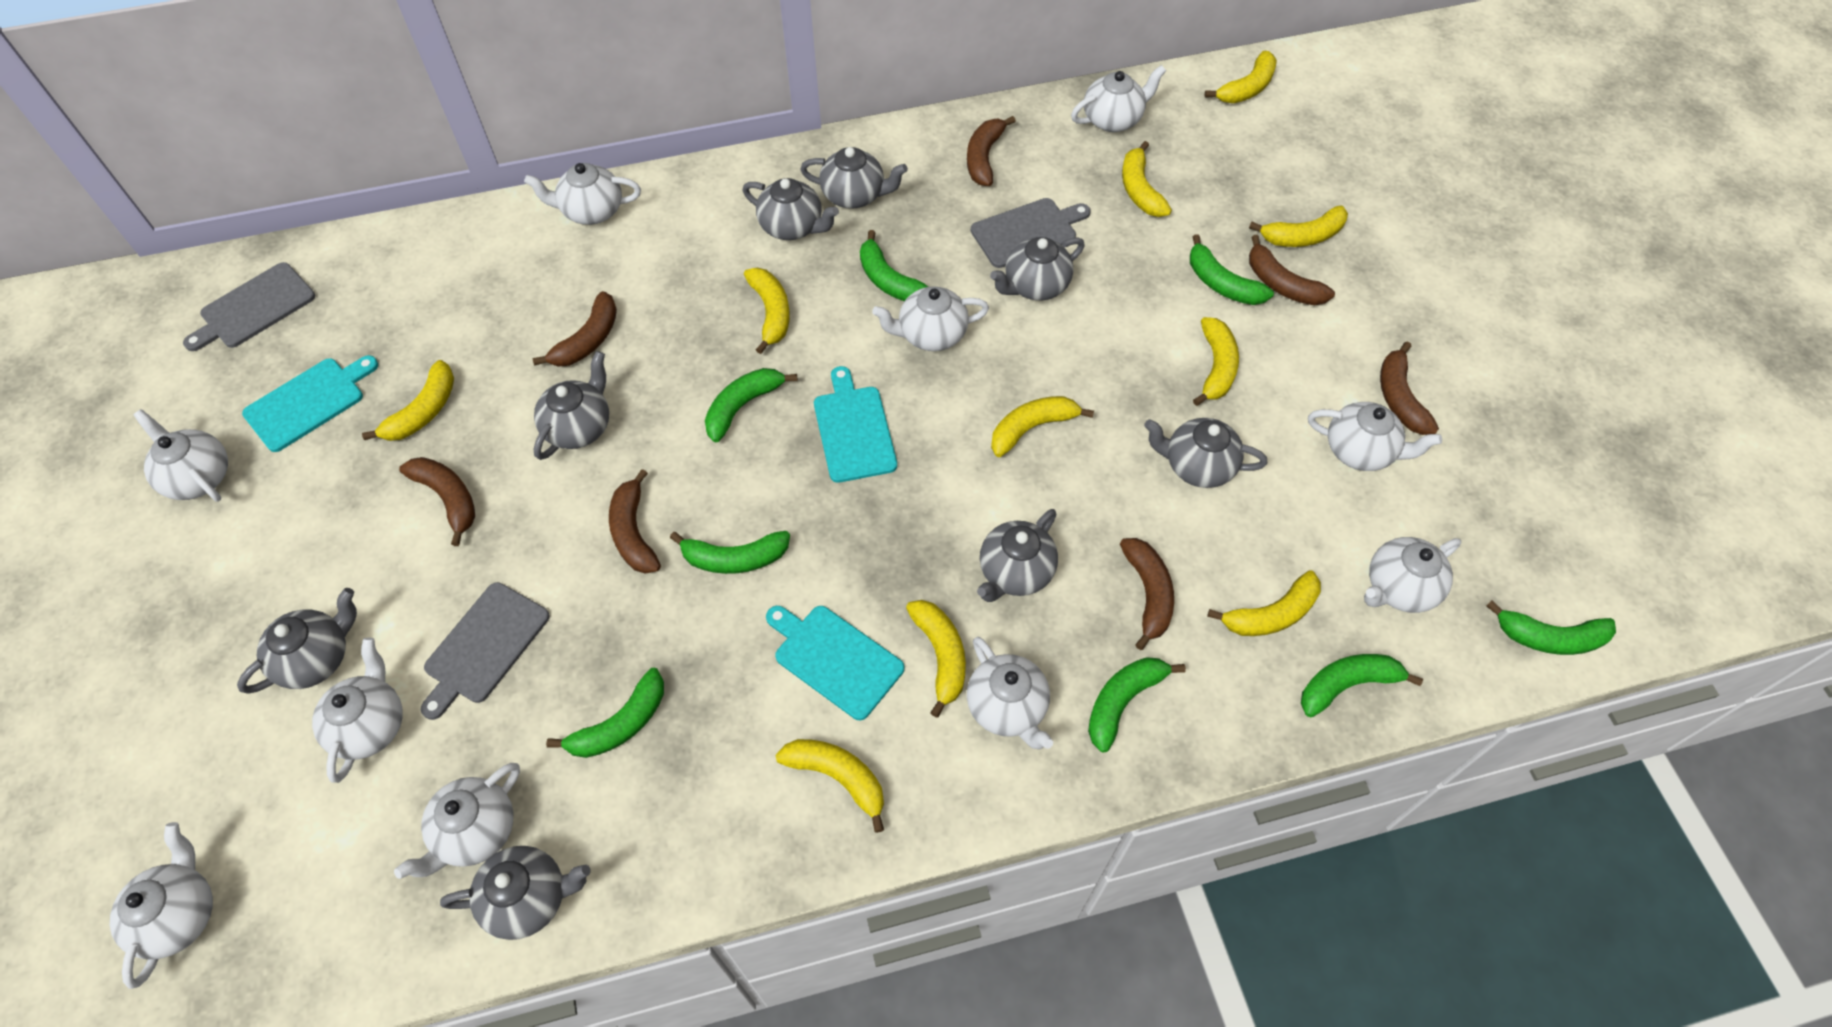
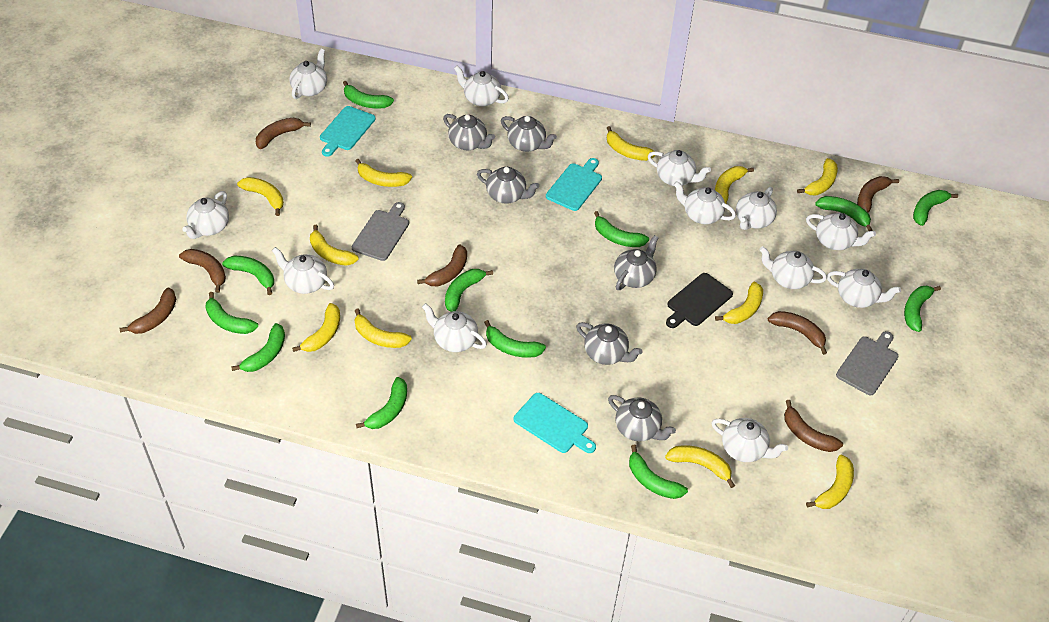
black cutting board: none = 0 -> [666,273,733,328] = 1
green banana: [546,668,664,758] [670,531,790,574] [705,368,797,442] [860,230,928,301] [1088,657,1186,752] [1190,234,1274,305] [1301,654,1423,717] [1486,601,1616,655] = 8 -> [205,292,258,334] [222,256,274,295] [231,323,285,372] [343,81,394,109] [356,377,407,429] [445,269,493,312] [484,320,546,358] [594,211,649,247] [629,445,688,499] [815,196,873,231] [904,286,941,332] [913,190,958,226] = 12
grey cutting board: [183,262,315,351] [421,582,550,720] [971,198,1091,268] = 3 -> [352,202,409,261] [836,331,899,395] = 2
grey teapot: [237,588,357,694] [440,846,590,940] [534,351,609,460] [743,178,839,240] [800,147,908,209] [977,509,1058,602] [990,237,1085,300] [1144,418,1267,488] = 8 -> [443,114,495,150] [477,167,539,204] [501,116,557,152] [576,322,643,365] [608,395,676,441] [614,235,659,290] = 6
white teapot: [110,822,213,989] [133,409,228,502] [312,638,403,783] [394,763,520,879] [524,163,641,225] [872,286,989,351] [967,637,1053,749] [1071,65,1166,132] [1308,402,1442,471] [1364,537,1461,613] = 10 -> [182,191,229,239] [272,247,334,294] [290,49,327,99] [422,303,487,352] [454,66,509,107] [648,150,711,186] [674,181,736,224] [711,418,788,462] [736,187,777,230] [759,246,827,289] [806,213,876,250] [827,269,901,308] = 12
yellow banana: [362,360,454,441] [744,268,790,354] [775,739,884,833] [906,600,966,718] [991,396,1094,457] [1122,141,1172,217] [1193,317,1239,406] [1205,51,1277,103] [1207,570,1321,636] [1249,206,1348,247] = 10 -> [237,177,284,216] [292,303,340,352] [310,225,359,266] [355,309,412,348] [356,159,412,187] [607,126,656,161] [665,445,735,488] [715,166,754,204] [715,282,763,324] [797,158,838,195] [806,455,854,509] = 11

